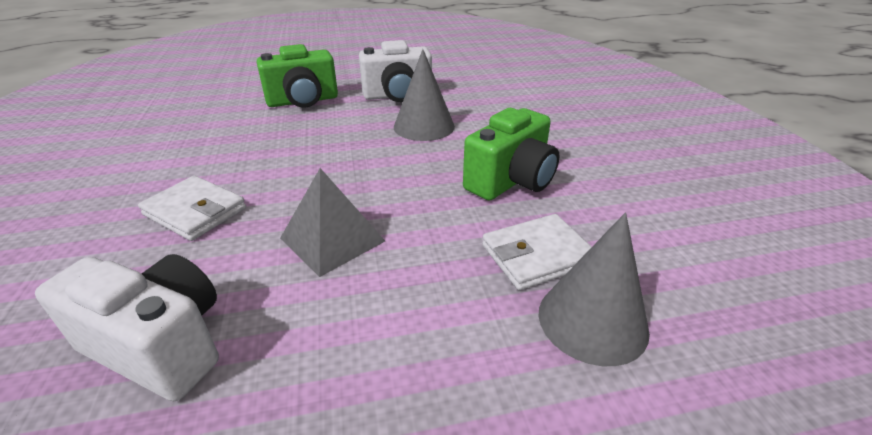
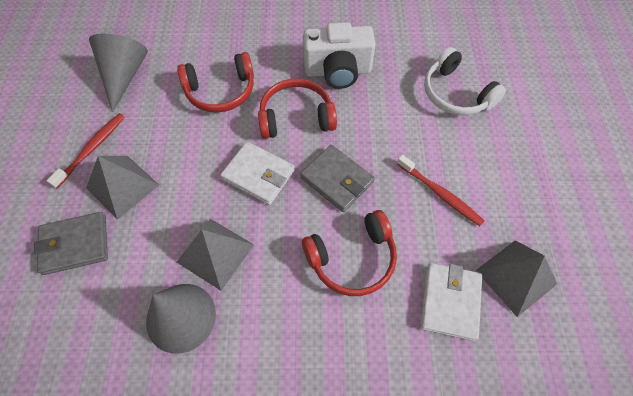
green camera: [257,44,338,108] [463,108,560,201] = 2 -> none = 0
grey pyramid: [280,168,385,277] = 1 -> [86,156,159,220] [177,219,254,291] [475,240,557,317] = 3
grey wallet: none = 0 -> [34,212,108,275] [300,145,375,212] = 2
red headphones: none = 0 -> [177,52,254,113] [258,79,337,139] [302,210,397,296] = 3
red toothbrush: none = 0 -> [47,113,125,188] [397,155,484,226] = 2
white camera: [35,254,219,401] [359,40,432,102] = 2 -> [303,22,376,89] = 1
white headphones: none = 0 -> [424,47,506,115] = 1

